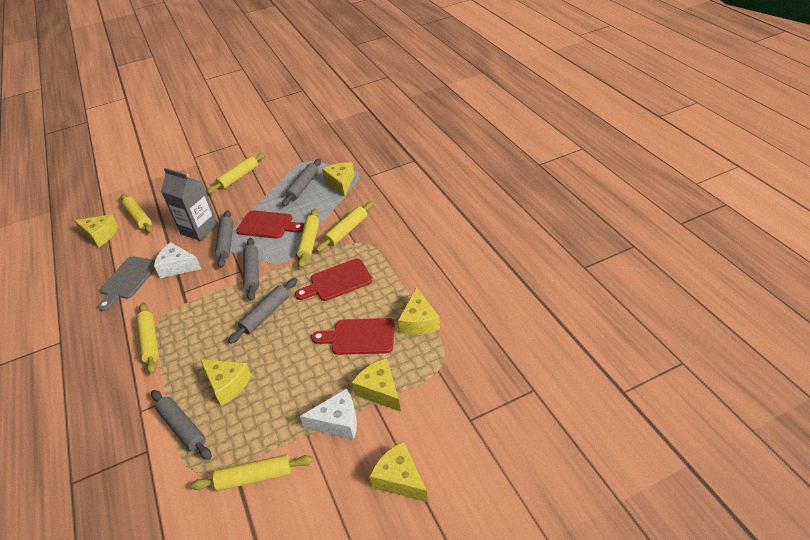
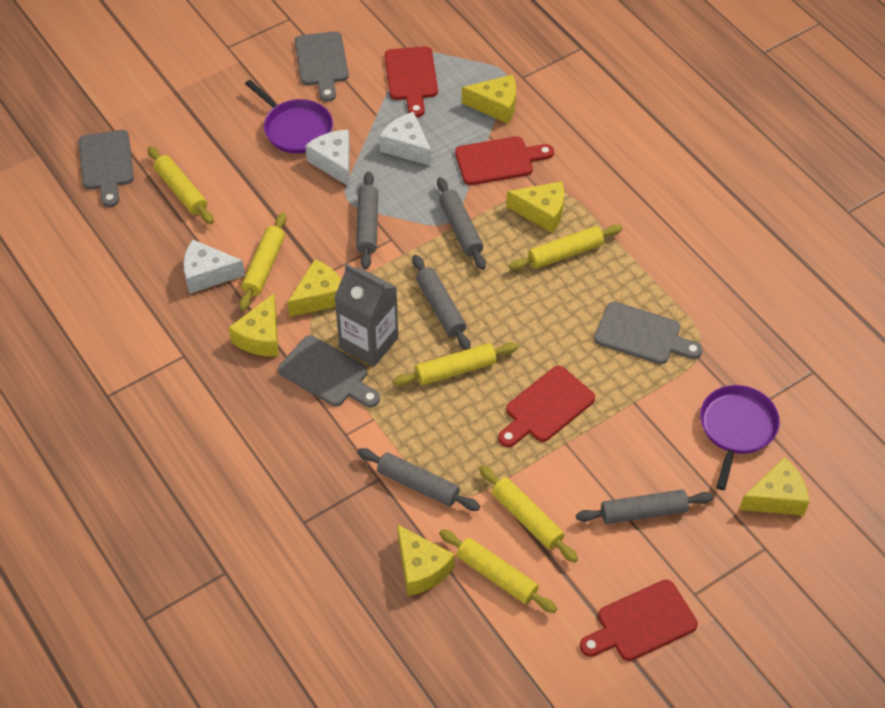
grey cutting board: [98,256,155,311] = 1 -> [79,130,134,207] [278,335,380,407] [295,31,349,102] [594,302,703,364] = 4
purple pan: none = 0 -> [245,80,333,154] [700,385,780,490] = 2
red cutting board: [236,210,304,239] [295,258,373,301] [311,318,395,355] = 3 -> [385,46,438,117] [455,136,554,185] [498,366,595,447] [580,580,698,661] = 4
white cheese: [154,242,201,278] [300,389,357,439] = 2 -> [183,240,245,294] [305,130,350,187] [379,112,431,166] = 3

